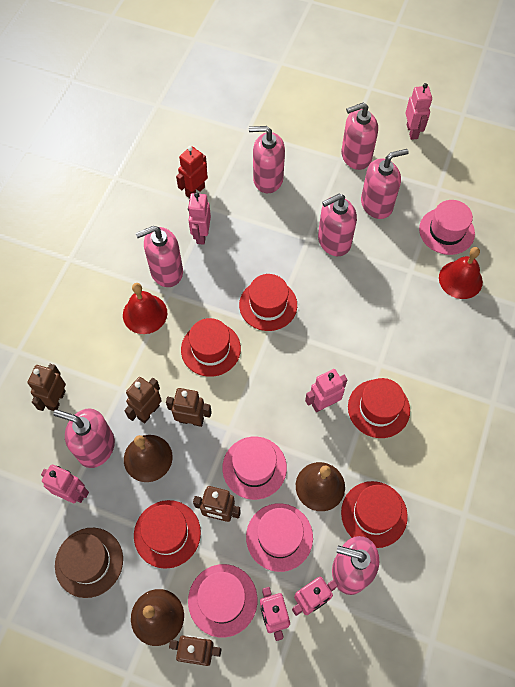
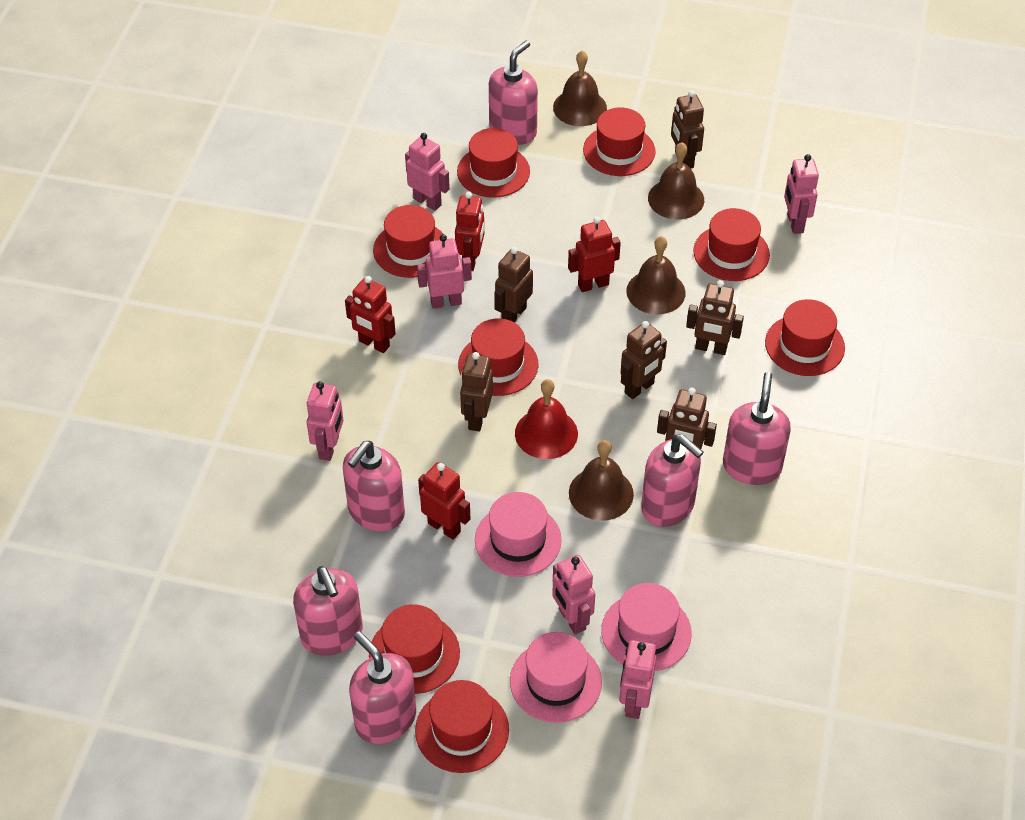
brown bell: [124,435,173,482] [131,589,184,646] [296,462,345,511] = 3 -> [553,50,607,126] [569,440,634,521] [626,236,686,314] [648,142,704,219] = 4
brown hat: [55,528,123,598] = 1 -> none = 0
brown robot: [27,364,66,411] [124,377,162,423] [166,388,212,427] [169,635,222,666] [193,486,241,522] = 5 -> [460,352,493,431] [494,247,533,322] [621,321,667,399] [657,388,717,449] [671,90,704,169] [686,280,744,355] = 6
pink hat: [188,564,257,638] [222,437,287,500] [246,503,313,572] [419,200,475,255] = 4 -> [475,492,562,577] [510,632,602,723] [601,583,692,671] = 3
pink soap dispenser: [53,409,115,468] [136,226,183,287] [249,126,285,193] [318,193,357,256] [332,536,379,595] [341,102,378,170] [361,149,408,219] = 7 -> [293,566,363,656] [343,441,405,531] [349,631,416,744] [489,40,538,145] [641,434,703,527] [723,372,791,485] = 6
red bell: [123,283,167,334] [439,247,483,299] = 2 -> [515,379,578,459] = 1
red hat: [134,500,201,569] [181,318,241,377] [239,274,297,331] [341,481,408,548] [348,378,410,438] = 5 -> [369,604,460,694] [373,205,443,278] [415,680,509,773] [457,128,530,198] [458,318,538,396] [583,107,656,176] [693,208,770,281] [765,299,845,376] = 8
red robot: [176,146,208,198] = 1 -> [345,276,396,353] [418,462,470,540] [455,192,484,271] [568,216,621,292] = 4

